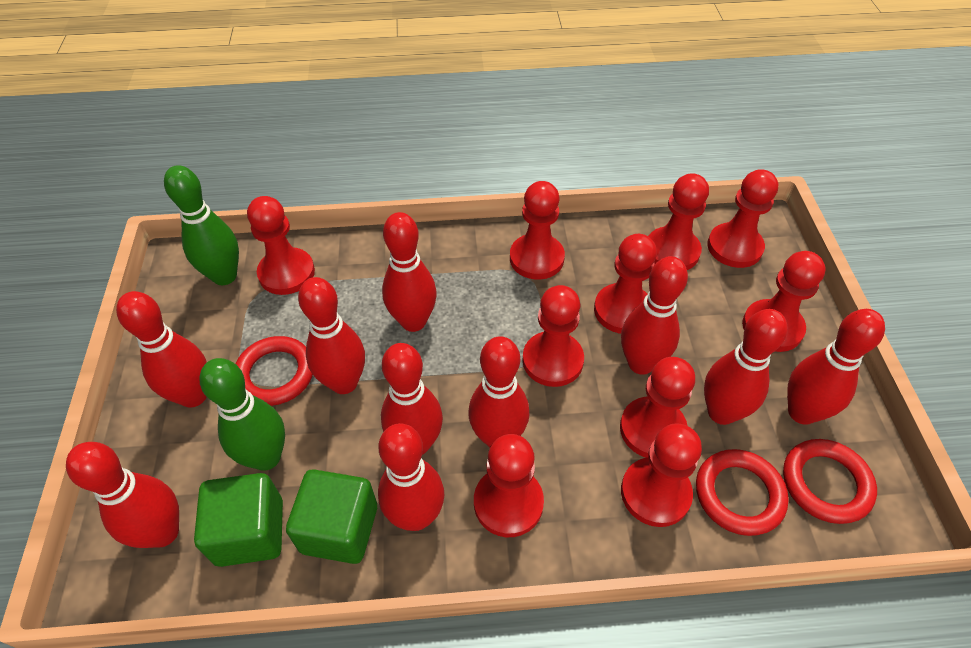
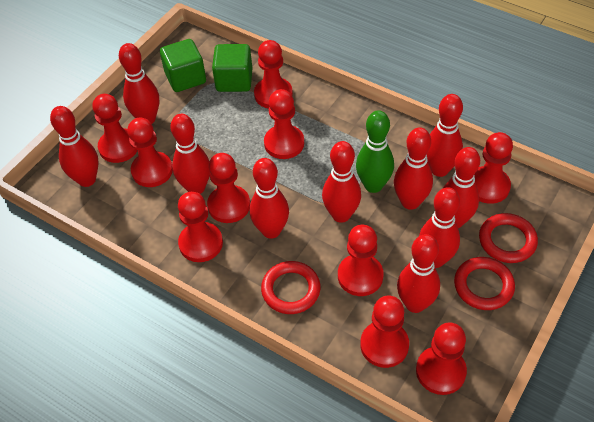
green bowling pin: [164,165,239,285] [200,358,285,471] = 2 -> [356,110,394,193] = 1

